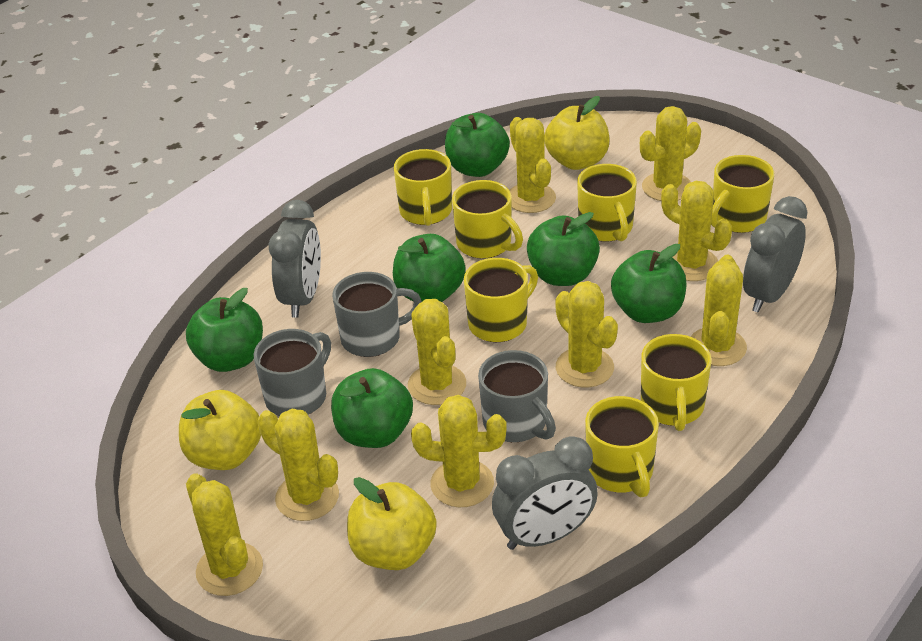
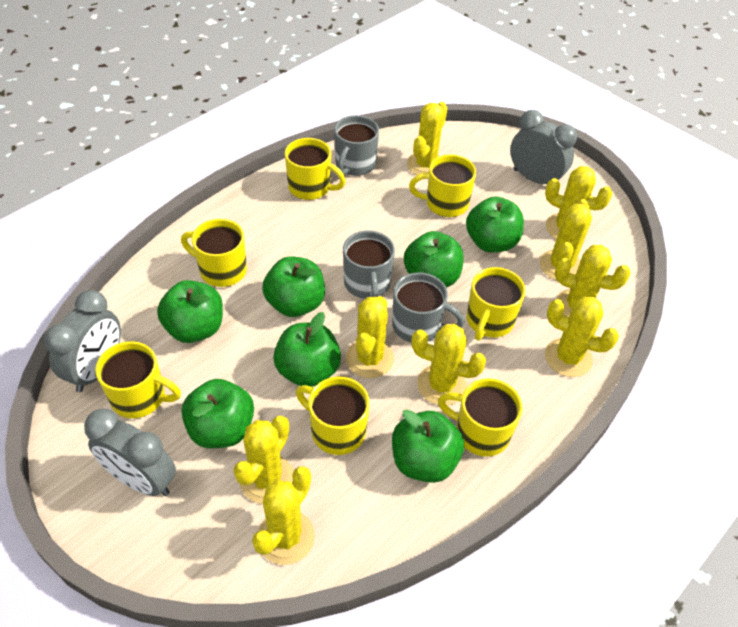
green apple: [186,288,263,372] [331,368,413,448] [393,234,466,302] [445,113,510,177] [527,212,600,286] [611,244,687,323] = 6 -> [157,280,223,343] [182,379,254,448] [262,256,325,317] [273,312,341,387] [392,409,464,483] [404,231,464,288] [466,196,524,252] = 7
yellow apple: [179,390,261,470] [347,477,437,570] [544,96,610,170] = 3 -> none = 0

